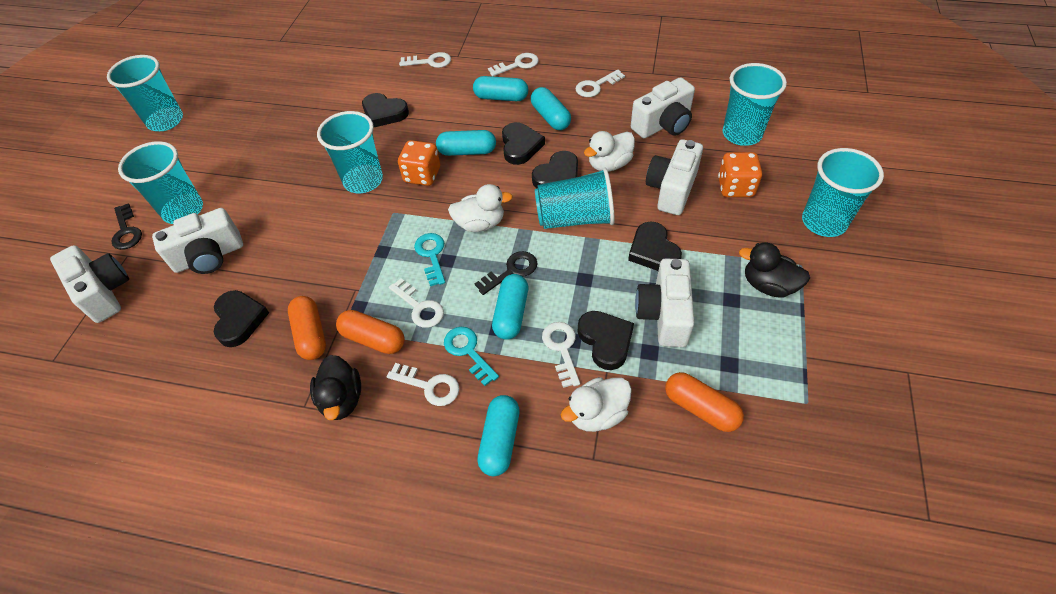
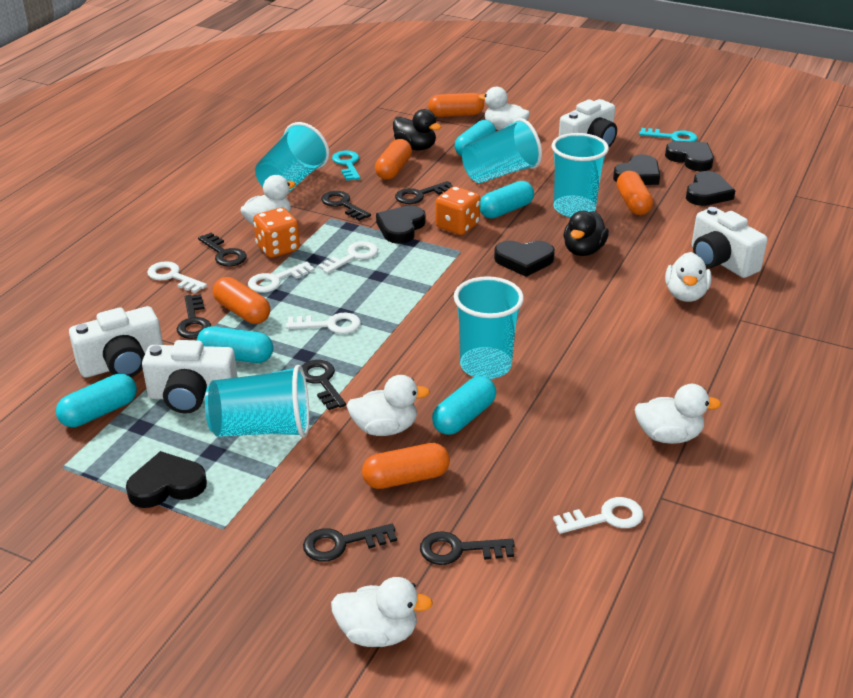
black key: [111,203,142,250] [475,251,538,295] = 2 -> [177,294,211,339] [198,233,247,267] [301,360,346,410] [303,524,397,562] [321,191,371,221] [395,181,453,204] [420,531,515,565] = 7
orange capsule: [288,296,326,360] [336,310,405,354] [665,372,744,432] = 3 -> [213,277,270,324] [362,443,450,489] [375,139,412,180] [428,93,484,117] [617,171,653,215] = 5
turquoise cup: [107,55,183,131] [118,141,203,224] [317,111,383,193] [535,168,615,229] [723,63,787,146] [802,148,884,237] = 6 -> [205,365,309,438] [255,122,329,192] [454,276,524,379] [462,118,542,183] [552,133,609,217] = 5
white camera: [50,245,129,323] [152,208,243,274] [631,77,695,138] [635,258,694,347] [646,139,703,215] = 5 -> [69,306,163,378] [142,340,237,414] [559,99,617,147] [692,207,768,278] = 4
white duck: [448,184,513,232] [561,377,632,432] [584,131,635,172] = 3 -> [240,175,295,225] [331,577,433,647] [347,375,430,436] [478,87,530,131] [635,384,721,444] [665,252,712,302] = 6
white key: [387,363,459,406] [389,278,444,328] [399,52,451,68] [488,53,539,76] [542,322,580,388] [575,69,625,97] = 6 -> [147,261,207,293] [248,261,315,293] [286,313,361,334] [318,241,378,274] [553,497,643,534] = 5

